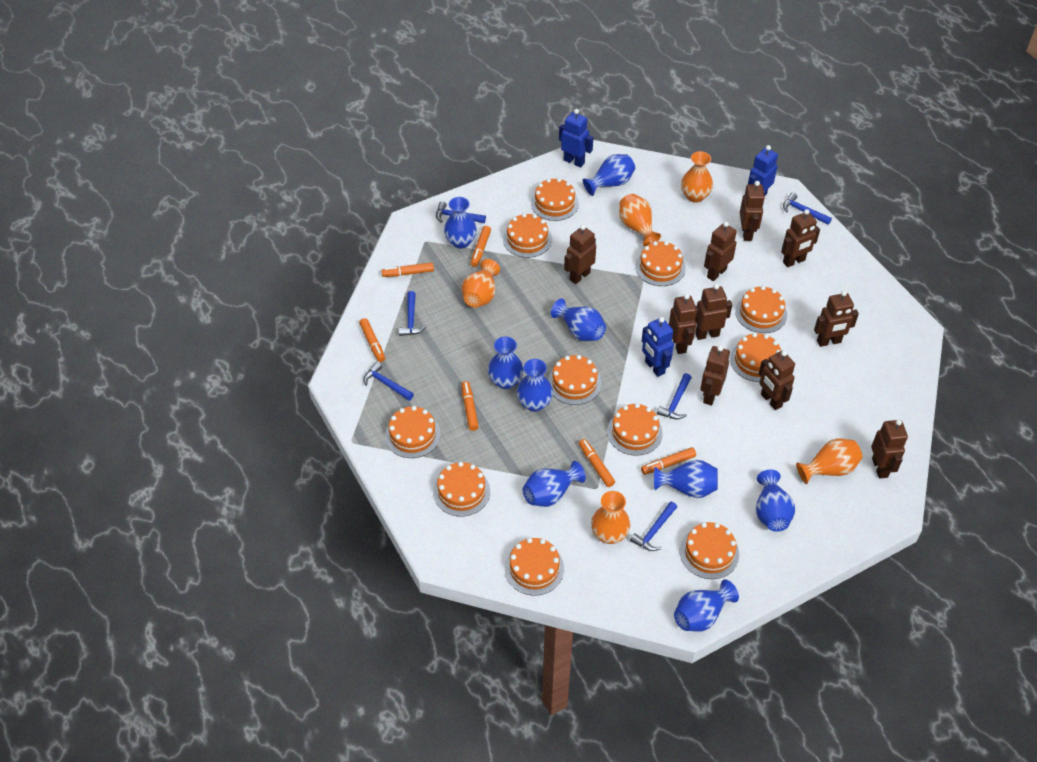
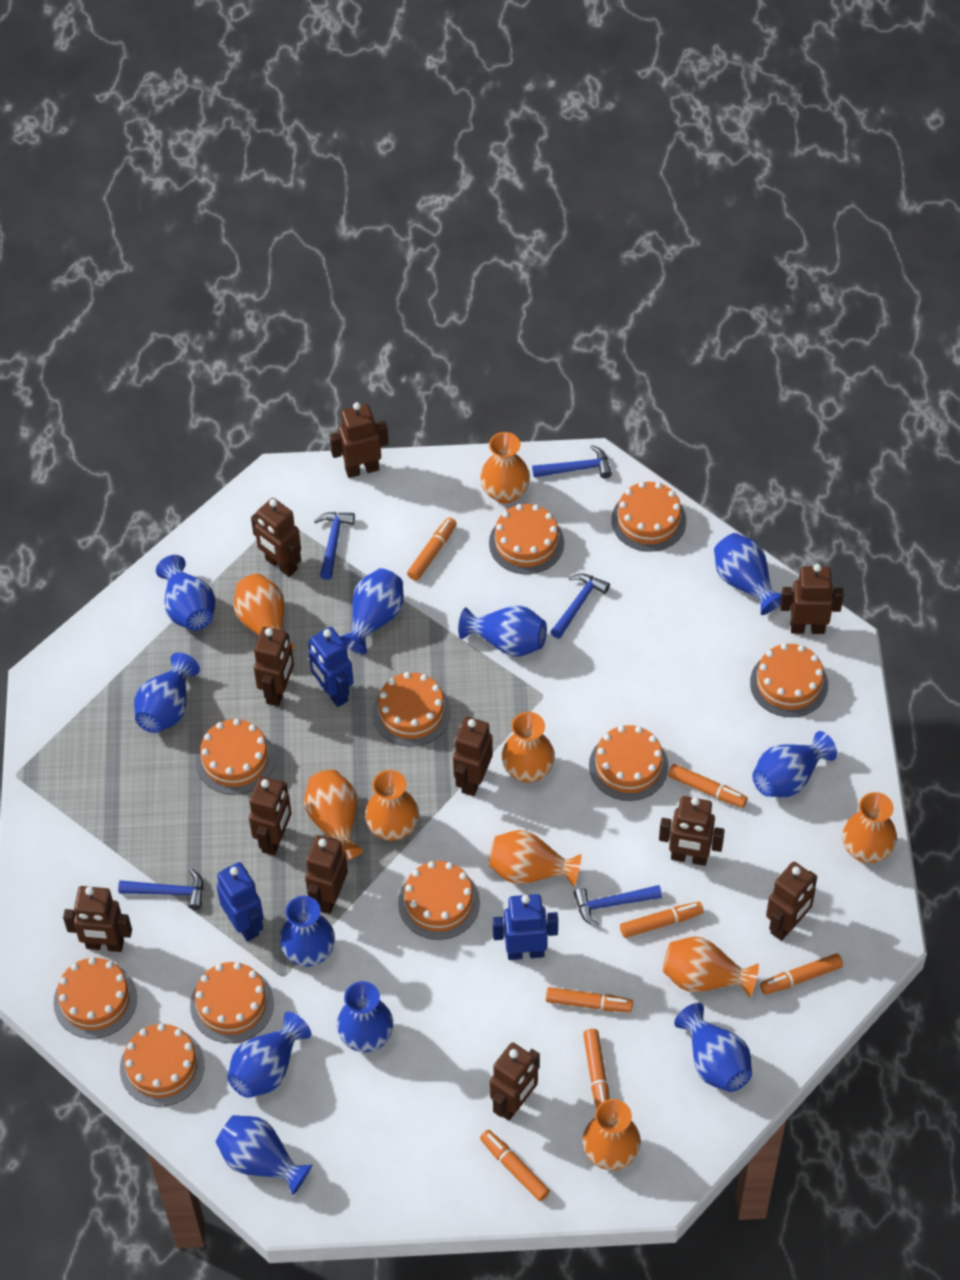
blue hammer: [363,362,414,401] [399,291,426,336] [436,201,486,223] [630,501,677,551] [657,373,692,419] [783,193,832,225] = 6 -> [118,869,203,910] [314,512,355,580] [532,445,612,478] [551,573,610,639] [574,885,662,927] = 5
blue vase: [444,197,477,249] [488,337,524,389] [516,359,553,412] [523,461,586,507] [551,299,606,341] [583,154,635,196] [654,460,718,498] [674,580,739,632] [756,469,795,532] = 9 -> [134,652,200,733] [156,555,215,631] [216,1115,312,1196] [228,1012,311,1098] [279,896,335,967] [337,981,393,1052] [340,568,404,654] [458,605,547,657] [674,1003,752,1092] [714,533,782,615] [752,731,837,797] = 11
brown robot: [564,225,596,284] [669,294,697,354] [695,284,732,340] [700,345,730,406] [704,221,737,281] [740,181,765,241] [759,350,795,410] [781,209,820,267] [814,291,859,347] [871,419,908,478] = 10 -> [63,886,132,952] [249,776,291,856] [251,498,301,577] [254,627,294,706] [305,835,348,914] [330,402,388,478] [453,717,493,796] [490,1042,540,1121] [659,796,725,866] [766,862,817,941] [780,564,844,634] = 11
orange cake: [385,406,441,458] [433,462,490,516] [503,213,552,258] [505,538,564,595] [531,178,579,221] [548,355,601,405] [607,403,663,456] [636,241,686,286] [680,522,739,579] [730,333,781,382] [735,286,787,333] = 11 -> [53,957,137,1039] [120,1023,205,1107] [190,962,274,1043] [196,719,275,795] [373,672,451,746] [398,861,480,940] [489,504,564,574] [589,725,669,801] [611,482,686,552] [750,643,828,717] = 10
orange marker: [359,318,385,362] [382,262,434,277] [461,381,479,431] [470,226,491,267] [579,439,615,487] [641,447,696,475] = 6 -> [407,517,457,581] [480,1130,550,1201] [546,987,633,1012] [583,1029,609,1109] [620,902,704,938] [668,764,748,808] [760,953,843,995] = 7
orange vase: [461,259,500,308] [591,491,631,544] [619,194,661,246] [681,151,713,203] [796,438,862,484] = 5 -> [234,574,295,650] [304,770,363,860] [365,770,419,841] [480,432,530,504] [489,830,582,887] [502,712,555,783] [583,1099,641,1170] [663,937,759,997] [842,792,897,863] = 9

